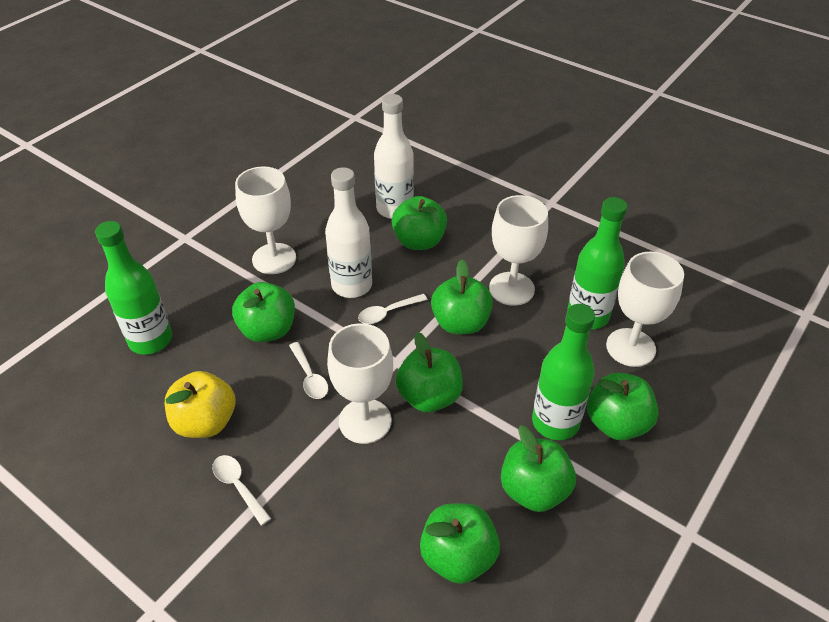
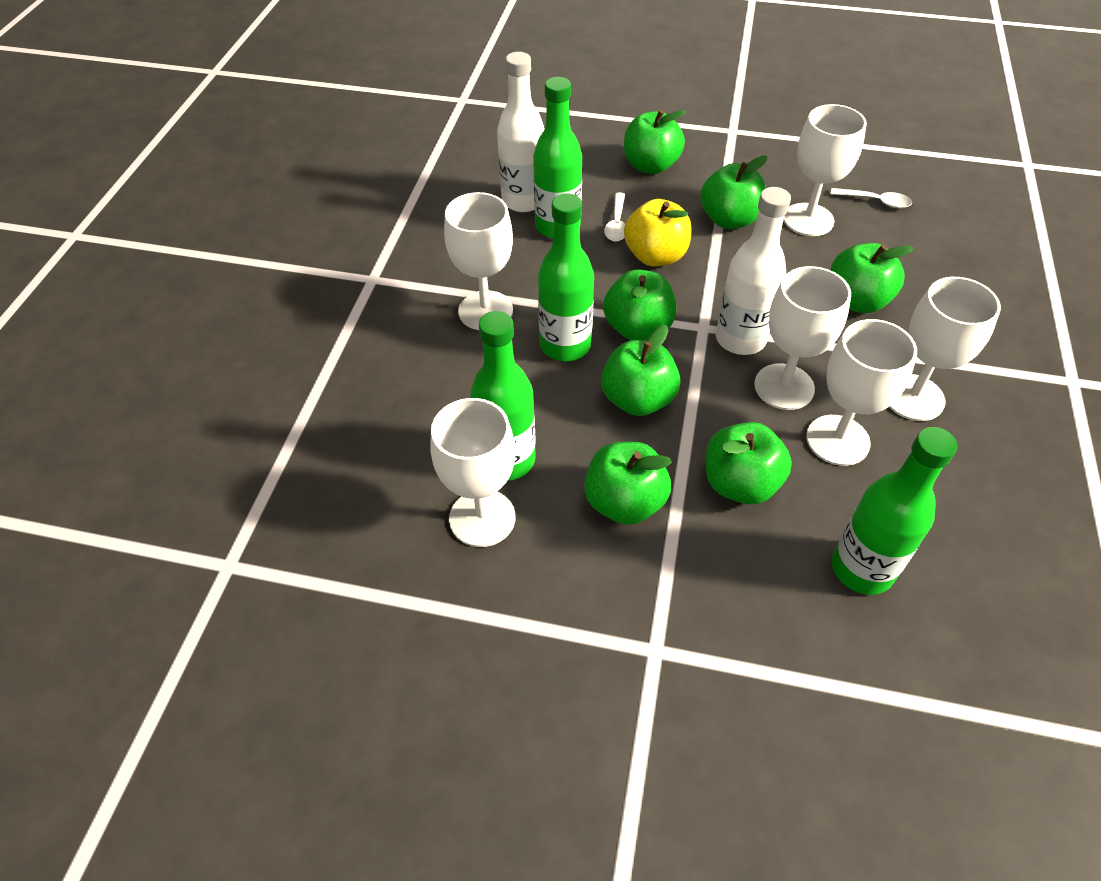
green bottle: [95,221,172,355] [532,304,595,440] [567,197,628,329] = 3 -> [470,311,536,481] [533,77,582,239] [538,193,594,361] [832,427,957,595] = 4
white goblet: [235,166,296,274] [327,323,393,444] [489,195,548,306] [606,252,684,367] = 4 -> [430,398,515,547] [444,192,513,330] [754,266,851,410] [784,104,867,236] [806,319,917,466] [889,277,1001,421] = 6
white spoon: [212,455,271,526] [289,342,328,399] [358,294,428,324] = 3 -> [604,192,625,242] [830,188,912,208] = 2

